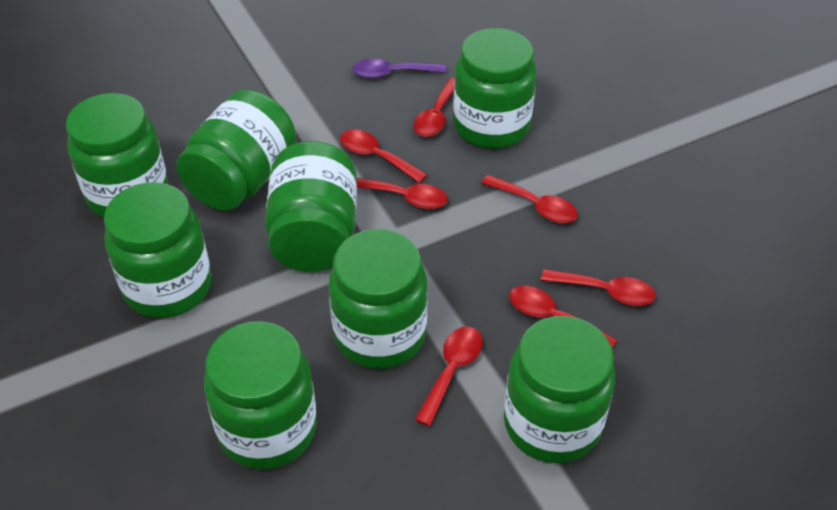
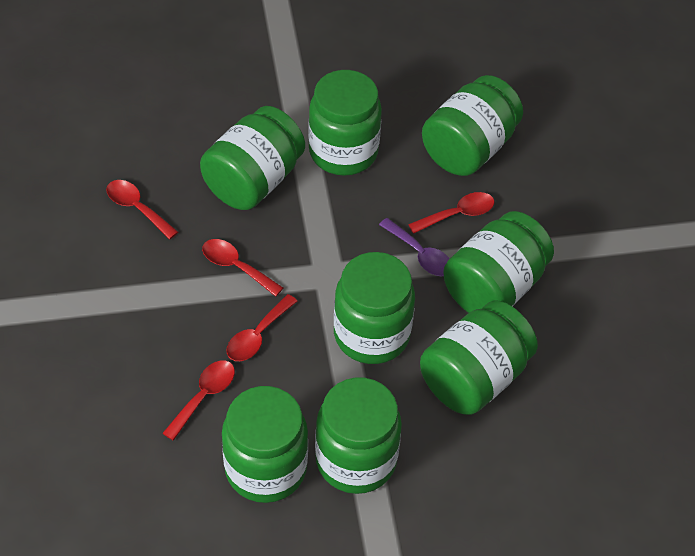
red spoon: [340,129,427,183] [356,178,448,209] [413,78,455,137] [415,326,483,426] [482,175,578,223] [509,286,617,348] [541,269,656,306] = 7 -> [106,180,178,239] [162,360,235,441] [202,239,283,297] [226,294,297,361] [408,192,495,234] = 5

